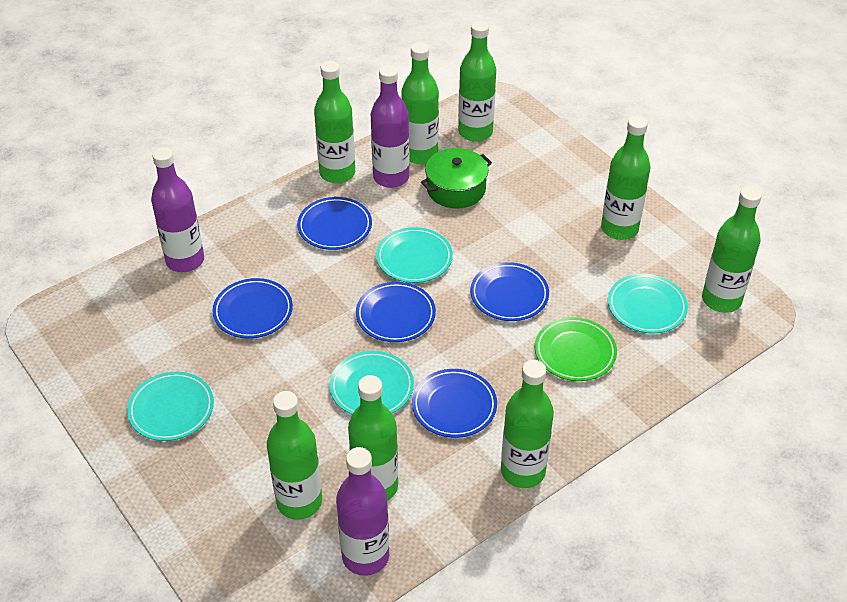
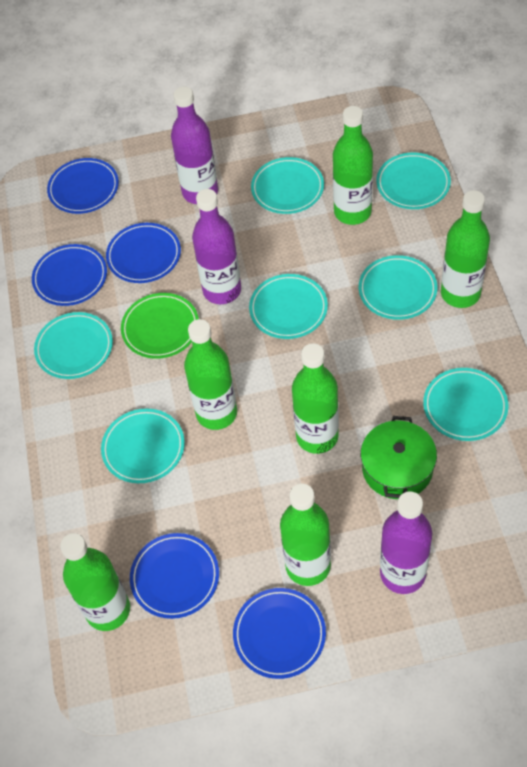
green bottle: [267,391,322,520] [314,61,355,183] [348,375,398,501] [401,42,439,164] [458,21,496,142] [501,360,554,488] [601,116,651,240] [702,186,762,313] = 8 -> [60,533,130,631] [184,319,237,430] [280,484,331,586] [292,343,339,454] [333,106,373,225] [441,190,490,308] = 6
turquoise plate: [127,372,214,441] [330,351,414,415] [376,227,453,283] [608,274,688,334] = 4 -> [34,312,113,379] [101,409,185,483] [249,274,328,339] [251,157,324,214] [359,255,437,320] [377,152,451,209] [423,368,508,441] = 7

